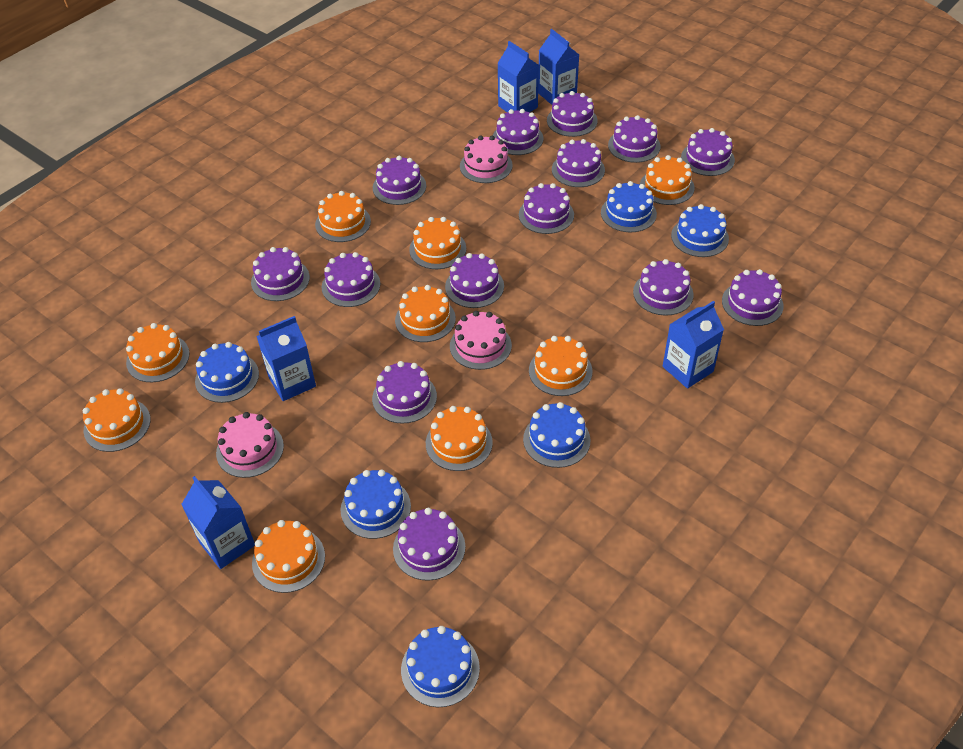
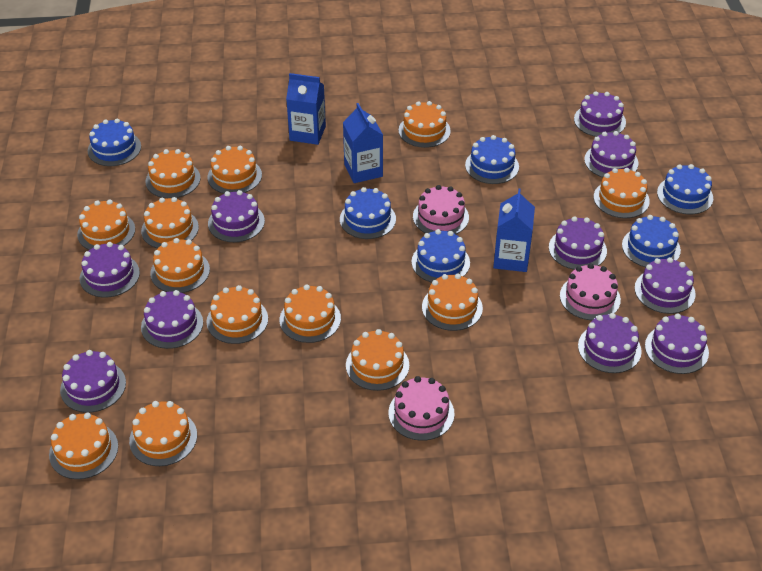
blue carton: [181,476,255,569] [257,316,316,401] [497,41,539,112] [538,29,579,105] [663,301,724,389] = 5 -> [286,73,326,145] [343,103,383,183] [493,189,535,272] = 3
orange cake: [83,388,151,452] [126,323,190,382] [252,520,325,593] [315,191,371,242] [395,285,456,342] [409,217,466,269] [426,406,493,471] [529,336,592,396] [640,155,694,205] = 9 -> [49,412,118,479] [77,199,135,250] [129,401,197,466] [141,197,199,248] [145,149,201,198] [150,238,210,293] [207,146,262,194] [207,285,268,344] [280,285,341,343] [346,329,409,391] [399,101,451,148] [422,274,483,331] [594,168,650,218] = 13
purple cake: [251,247,310,301] [322,252,380,307] [372,361,437,424] [373,156,426,205] [393,508,465,581] [445,253,504,308] [492,109,543,155] [519,183,574,234] [547,91,598,137] [552,139,605,187] [608,115,660,163] [633,259,694,315] [681,128,735,176] [722,269,784,326] = 14 -> [60,350,126,413] [80,242,140,298] [141,290,203,349] [208,190,265,242] [549,216,607,270] [574,91,626,137] [578,313,642,373] [584,131,639,178] [634,257,696,314] [645,313,709,374] = 10

